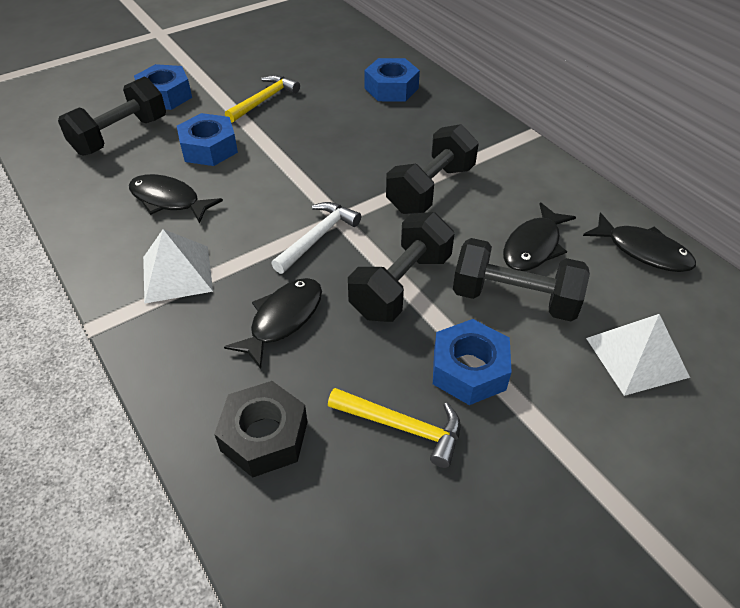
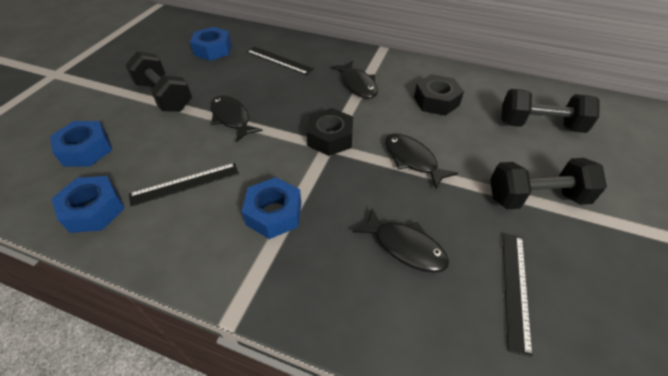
black dumbbell: [58,77,166,156] [348,212,455,322] [386,124,479,214] [453,238,590,321] = 4 -> [125,51,192,112] [490,158,607,209] [501,89,599,133] = 3
black nut: [214,381,307,478] = 1 -> [306,108,353,156] [414,74,464,116] = 2
black ruler: none = 0 -> [129,163,239,206] [246,46,314,75] [502,233,533,357] = 3
white hammer: [271,202,361,274] = 1 -> none = 0
white pyramid: [143,229,213,304] [586,314,690,396] = 2 -> none = 0
yellow hammer: [225,75,300,123] [328,388,461,468] = 2 -> none = 0

